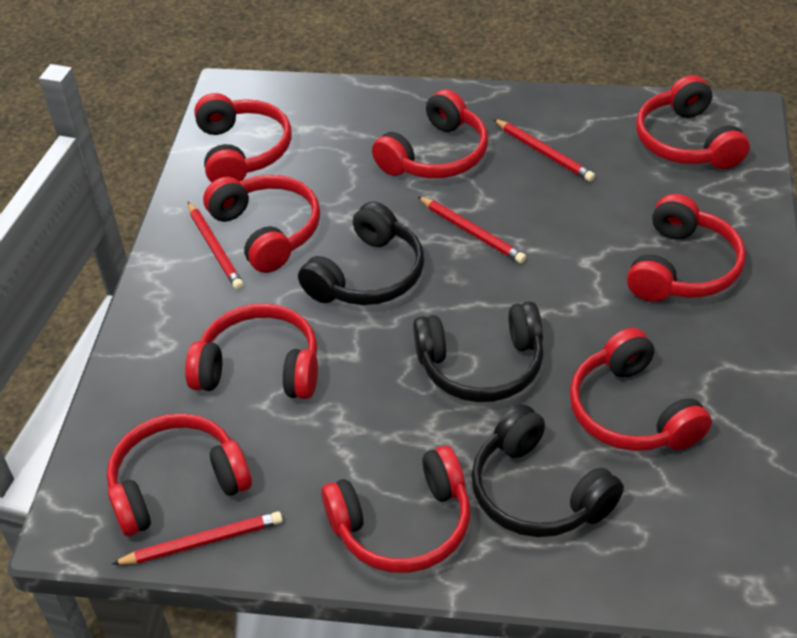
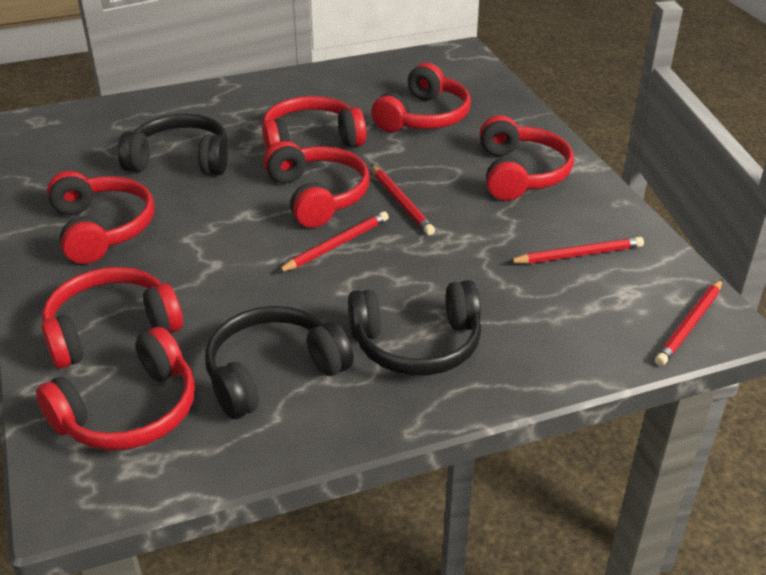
red headphones: [107,413,252,536] [185,303,318,399] [194,93,292,182] [203,175,320,273] [321,446,470,573] [372,89,488,178] [569,328,712,451] [627,194,746,302] [636,75,750,169] = 9 -> [36,327,195,450] [41,267,183,369] [47,171,155,264] [262,96,367,151] [263,141,370,228] [371,63,471,132] [480,115,574,201] = 7

